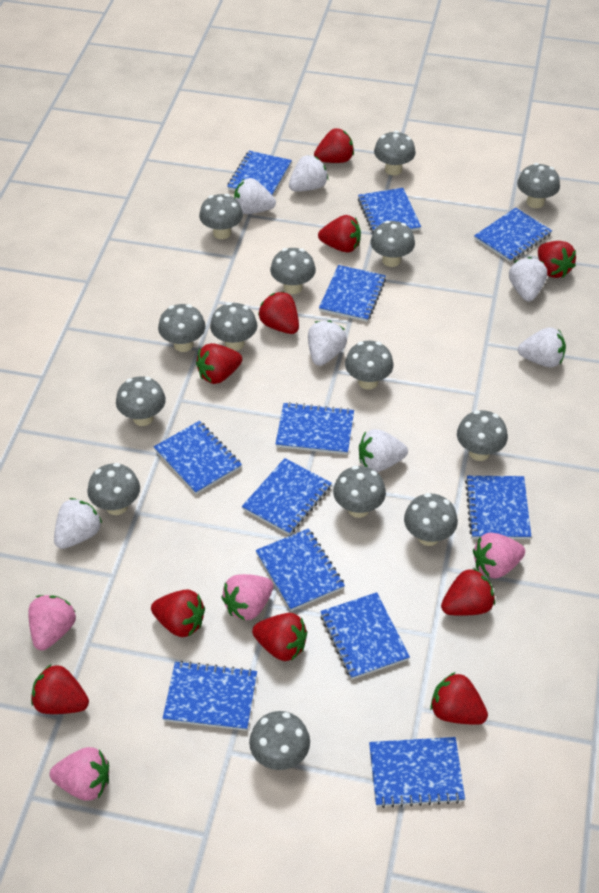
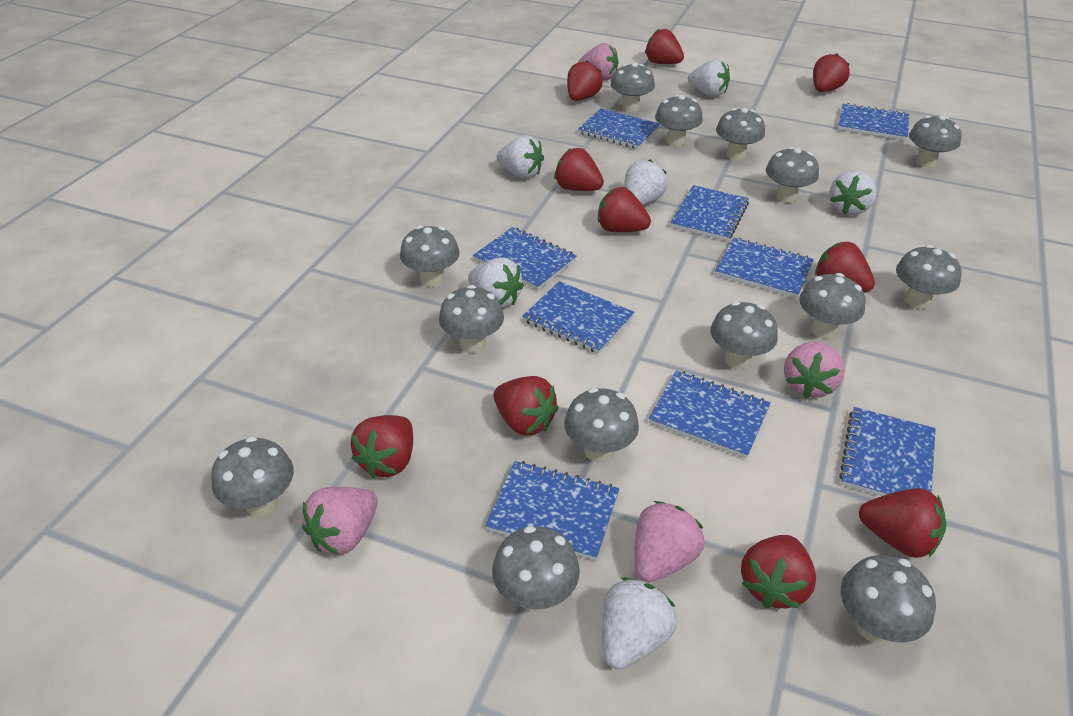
blue notebook: [154,421,242,494] [163,661,257,731] [227,151,292,196] [242,458,332,535] [256,528,345,611] [276,402,354,455] [319,265,386,322] [320,592,410,679] [358,188,421,234] [369,737,465,808] [465,476,532,539] [474,208,552,262] = 12 -> [473,227,577,290] [485,461,619,561] [522,281,634,354] [578,108,660,149] [649,371,771,458] [670,185,749,241] [715,238,814,298] [838,103,909,140] [839,407,936,496] = 9
white strawberry: [54,498,102,549] [234,178,276,214] [289,155,328,192] [308,320,347,366] [359,429,408,472] [509,257,547,301] [518,327,566,367] = 7 -> [468,258,524,309] [496,135,544,178] [602,578,677,669] [624,160,668,205] [688,59,730,97] [829,170,877,216] = 6

